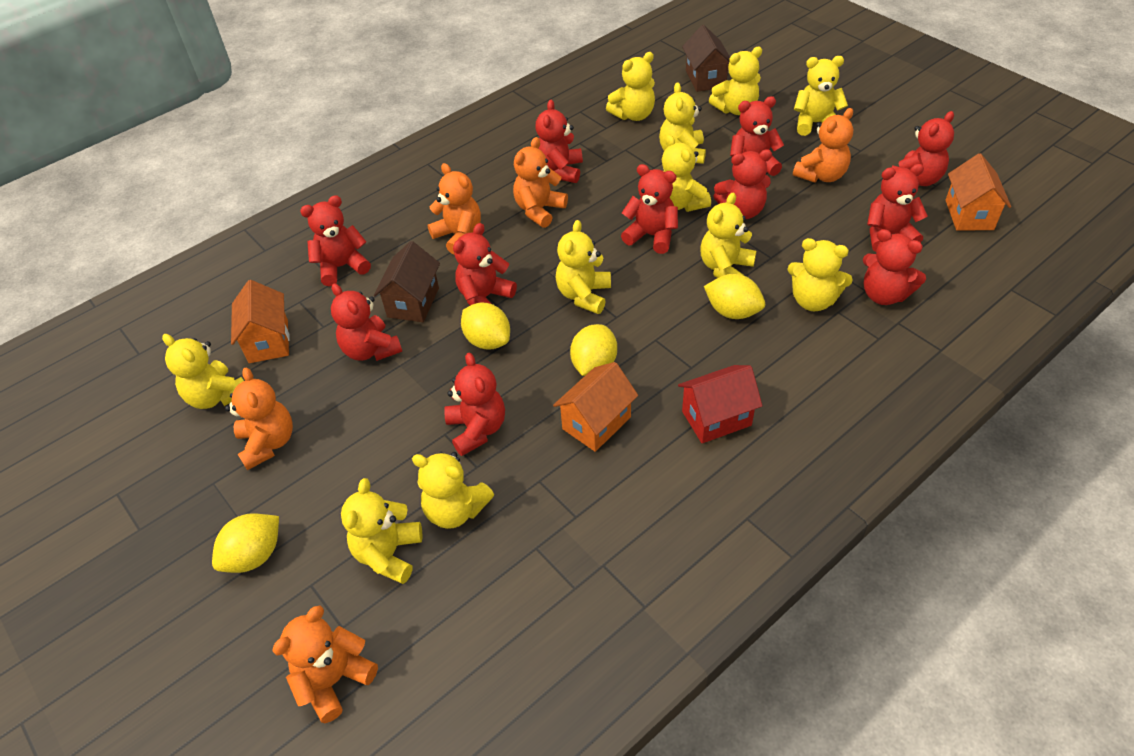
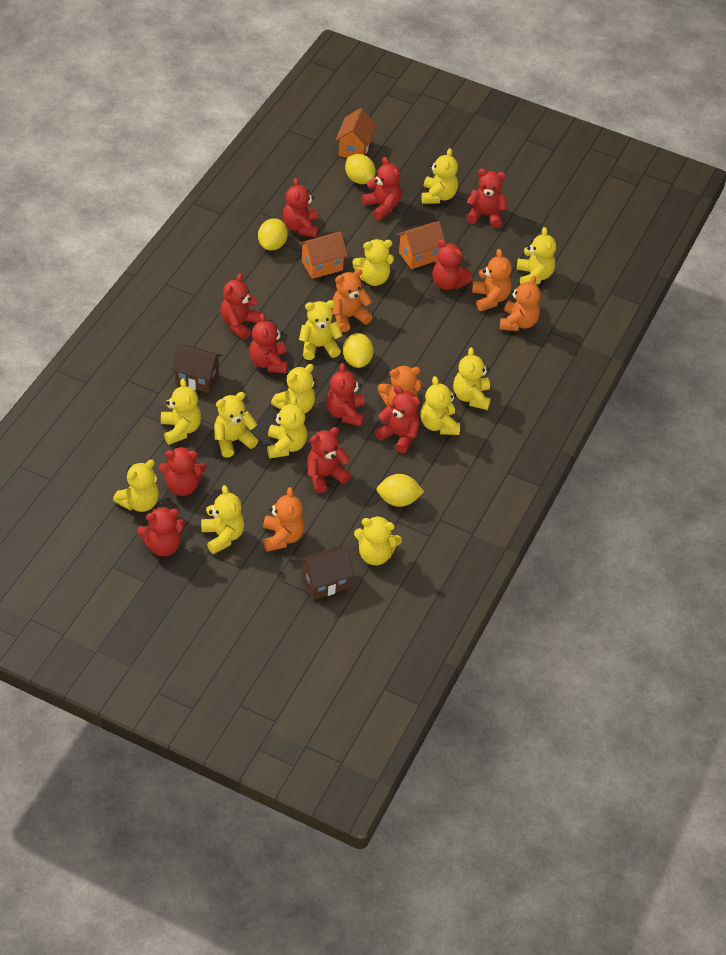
red house: [678,365,763,443] = 1 -> none = 0
yellow teddy bear: [162,334,244,409] [341,478,422,584] [412,452,494,529] [556,220,611,314] [606,52,655,121] [659,83,706,164] [662,135,711,212] [700,193,756,278] [709,47,762,115] [787,238,853,311] [794,56,848,136] = 11 -> [113,459,159,512] [161,379,201,445] [201,485,245,554] [214,392,258,458] [267,396,307,458] [271,364,315,413] [299,300,343,360] [352,239,394,286] [354,515,402,565] [420,376,460,435] [421,148,458,204] [453,347,491,410] [516,227,556,285] = 13

